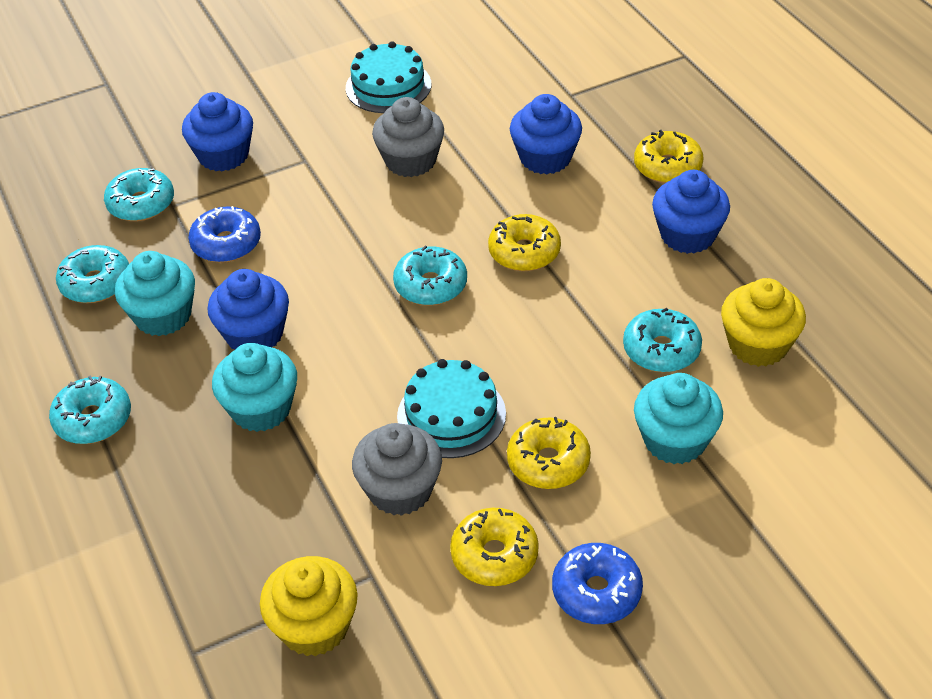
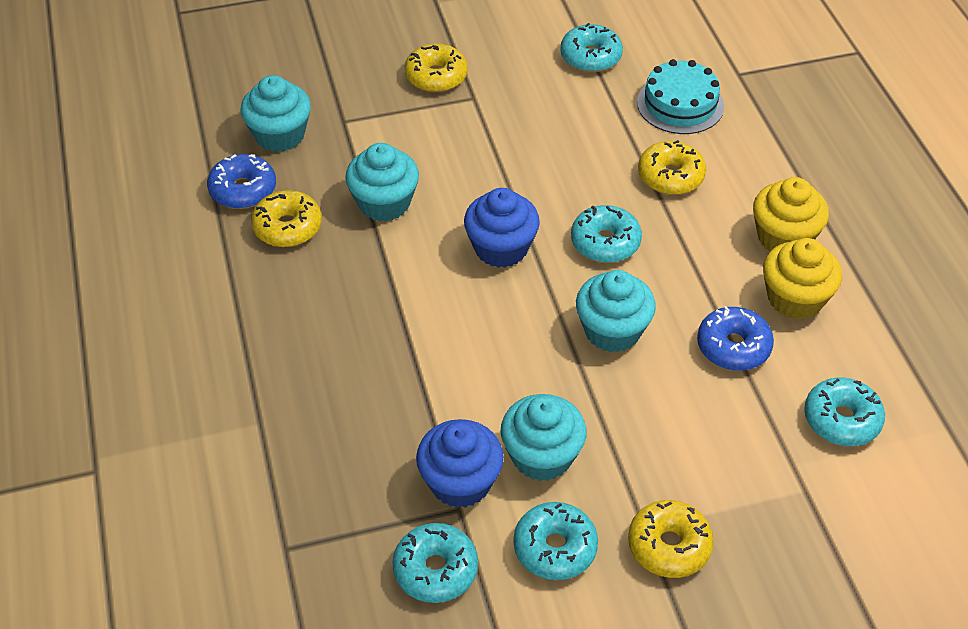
blue cupcake: [182,92,253,172] [207,269,289,349] [510,94,582,174] [652,170,730,254] = 4 -> [416,419,504,508] [464,188,540,268] = 2
grey cupcake: [352,423,442,516] [372,97,444,177] = 2 -> none = 0
turquoise cake: [346,41,431,113] [397,359,506,458] = 2 -> [637,59,724,134] = 1
turquoise cupcake: [115,251,195,336] [212,343,297,432] [634,373,723,464] = 3 -> [240,75,311,152] [345,143,419,221] [501,394,587,481] [576,270,656,353] = 4

